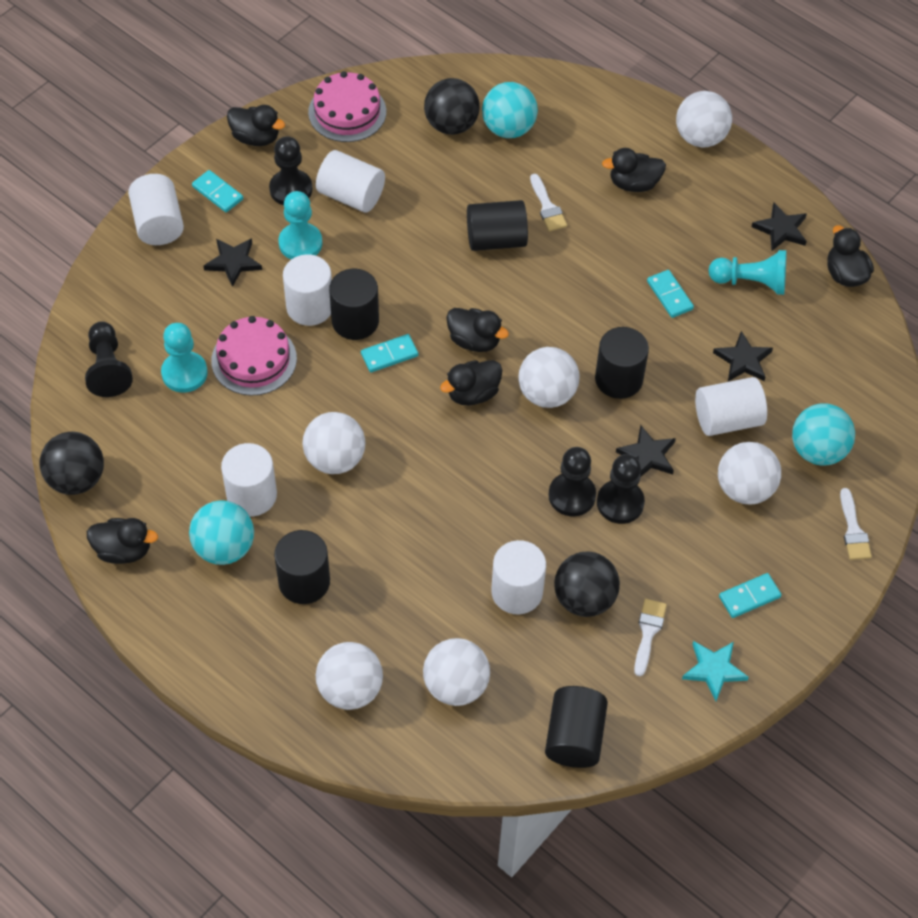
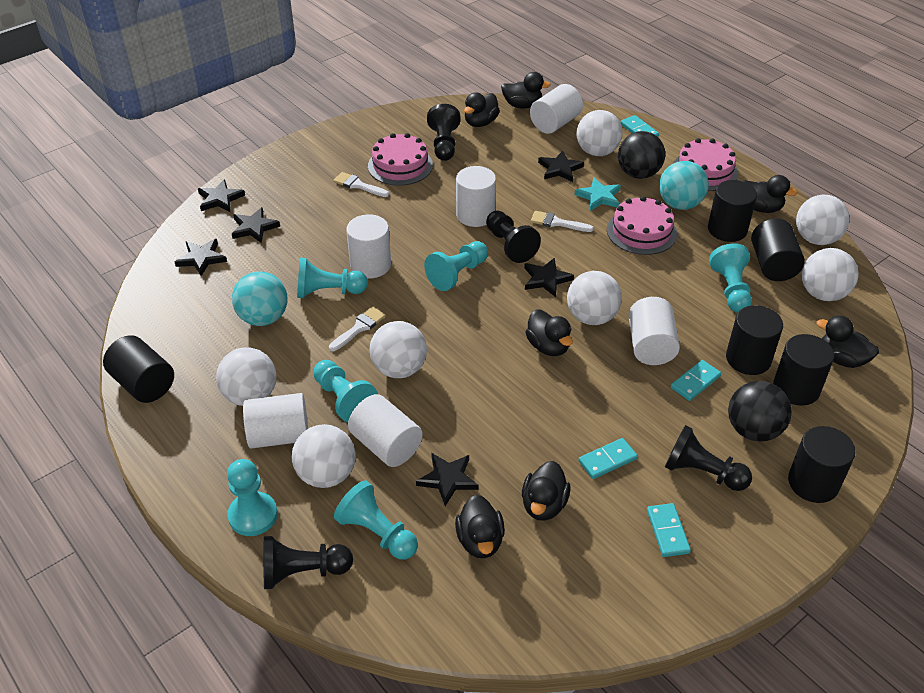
black ball: [40,432,104,495] [424,78,480,135] [554,552,620,617] = 3 -> [618,131,665,179] [728,381,792,442] = 2
black cylinder: [274,530,330,604] [329,269,379,340] [467,200,528,251] [545,686,608,768] [595,327,649,399] = 5 -> [103,335,174,403] [708,180,757,242] [726,305,783,375] [751,218,805,281] [773,334,834,406] [788,426,856,503] = 6
black duck: [87,518,158,564] [227,105,285,146] [440,360,502,405] [446,308,509,352] [602,148,666,192] [827,225,874,287] = 6 -> [455,495,505,558] [464,92,500,127] [501,72,551,109] [522,461,570,521] [526,309,573,356] [743,175,797,213] [817,316,879,368] = 7
black star: [204,238,262,287] [616,425,676,476] [713,331,773,381] [752,203,807,251] = 4 -> [175,239,227,276] [198,179,245,212] [232,207,280,243] [416,453,478,506] [524,258,574,297] [538,151,584,182] = 6
pink cake: [211,316,297,396] [308,71,386,142] = 2 -> [368,133,433,186] [607,196,677,255] [673,138,738,191] = 3
turquoise ball: [189,500,254,565] [482,82,538,138] [792,403,855,466] = 3 -> [232,271,288,326] [659,161,709,210] = 2
turquoise pawn: [161,323,208,393] [278,191,322,259] [709,250,786,295] = 3 -> [227,459,278,536] [297,258,368,298] [313,360,377,423] [334,481,418,560] [424,241,488,291] [709,243,752,313] = 6
white ball: [303,412,365,474] [316,642,383,710] [423,638,490,706] [518,347,580,408] [676,91,732,147] [718,442,781,505] = 6 -> [216,347,276,406] [292,424,355,488] [369,321,427,378] [567,271,622,325] [576,110,623,156] [796,195,849,245] [802,248,859,301] = 7

